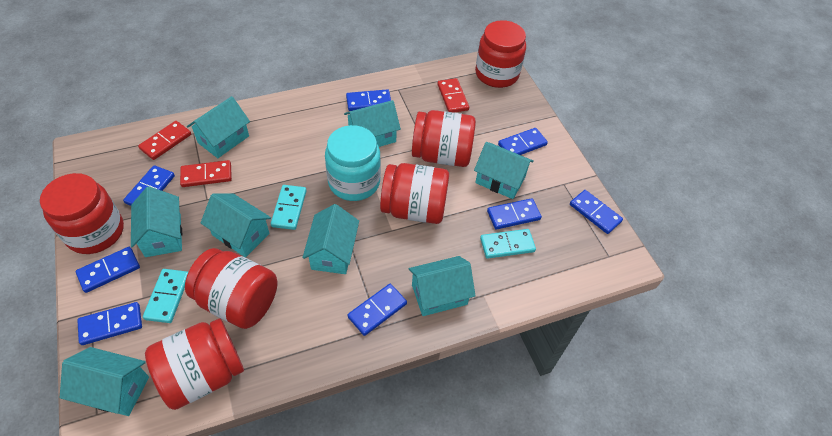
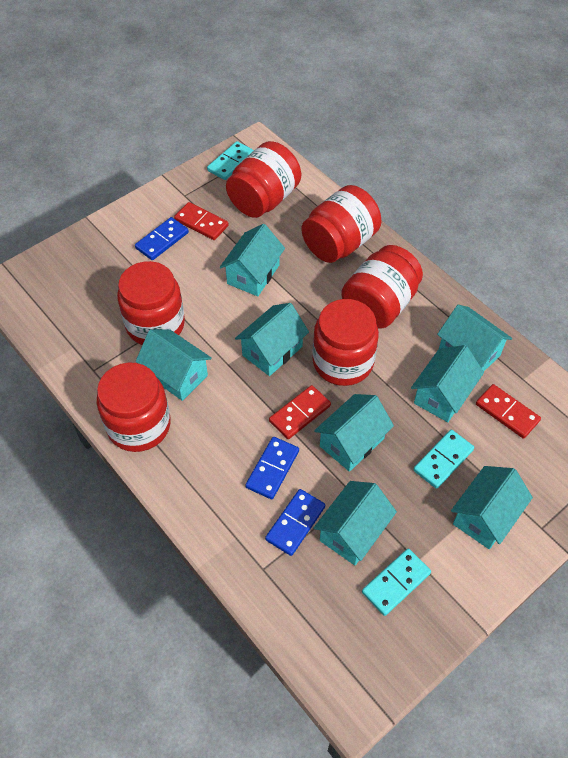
blue domino: [76,247,140,293] [77,302,142,345] [123,165,175,206] [346,89,391,111] [348,284,407,336] [487,198,542,230] [498,128,548,155] [570,190,623,234] = 8 -> [135,217,189,260] [245,437,299,499] [265,489,325,556] = 3
turquoise jar: [325,125,381,201] = 1 -> none = 0

